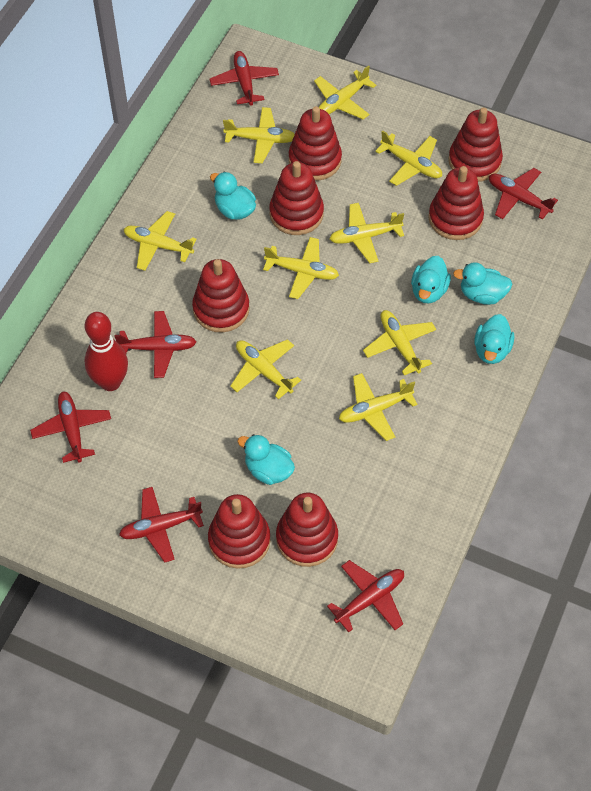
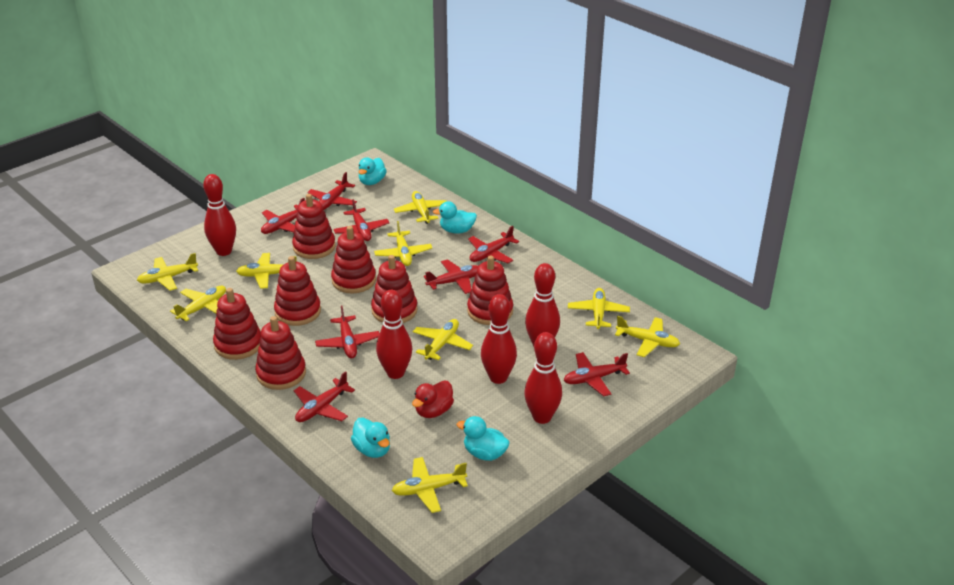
red bowling pin: [85,312,128,391] = 1 -> [203,174,236,256] [376,290,412,379] [481,294,517,384] [524,332,562,424] [525,263,560,347] = 5
red duck: none = 0 -> [412,381,454,418] = 1
red plane: [30,392,111,463] [114,311,196,378] [119,487,204,563] [210,51,279,106] [327,560,404,632] [489,168,558,220] = 6 -> [261,198,305,234] [294,371,355,422] [307,172,357,210] [315,305,380,358] [333,199,389,241] [424,259,478,294] [468,226,519,263] [564,352,630,396] = 8
turquoise duck: [210,172,256,220] [237,434,295,485] [411,256,451,304] [453,262,513,305] [474,314,514,364] = 5 -> [351,418,390,458] [358,158,387,185] [433,201,477,234] [457,416,510,461] = 4

